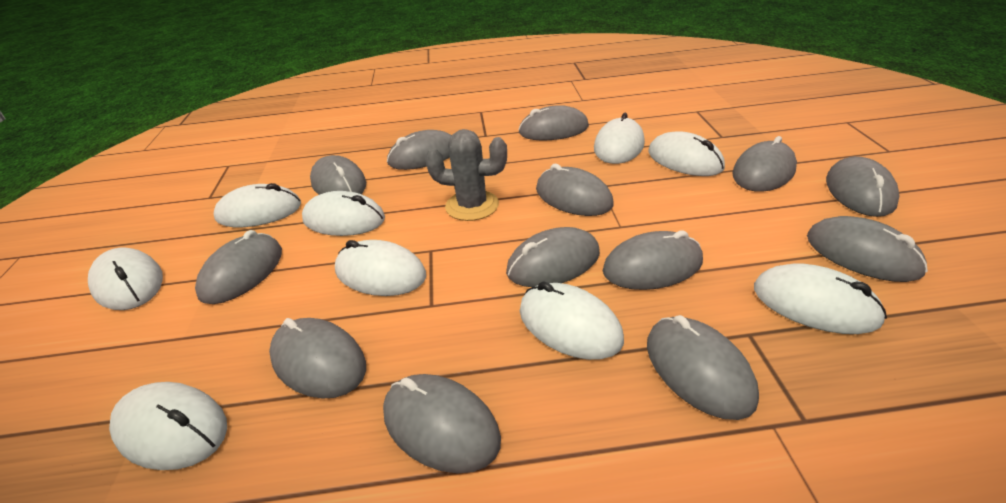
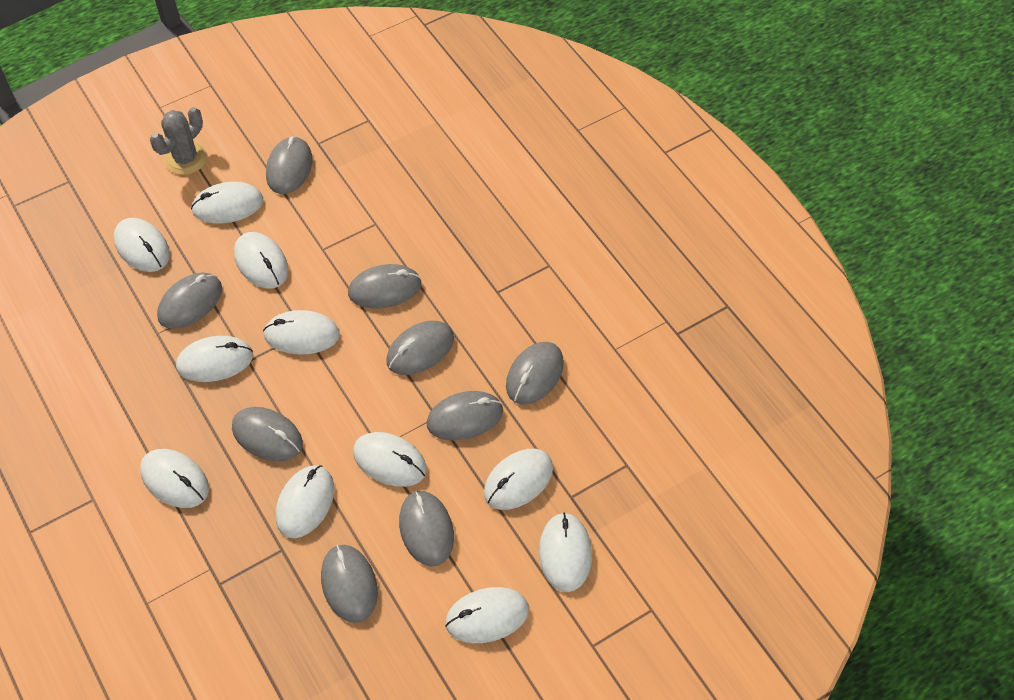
grey mouse: [195,230,282,304] [269,318,366,399] [310,155,366,195] [383,374,501,473] [387,130,451,170] [506,227,600,287] [518,105,589,141] [536,164,614,216] [603,231,703,290] [647,315,759,420] [732,136,797,192] [807,216,928,282] [826,156,900,217] = 13 -> [157,272,222,329] [232,407,303,462] [266,136,312,194] [321,545,378,623] [348,264,421,308] [386,321,454,375] [399,491,454,566] [426,391,503,441] [506,342,564,405] = 9
white mouse: [88,248,163,310] [109,382,227,470] [214,183,301,227] [302,191,385,236] [335,240,426,296] [520,281,624,360] [594,113,645,164] [648,131,725,176] [754,263,887,334] = 9 -> [114,218,170,272] [140,449,209,508] [176,336,253,382] [191,182,263,224] [234,232,288,289] [263,310,340,355] [276,465,334,538] [353,432,427,487] [445,587,529,643] [484,449,553,510] [539,512,592,592] = 11

